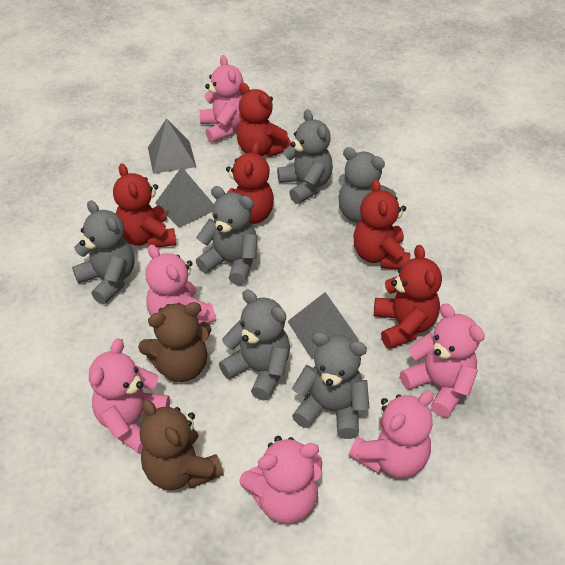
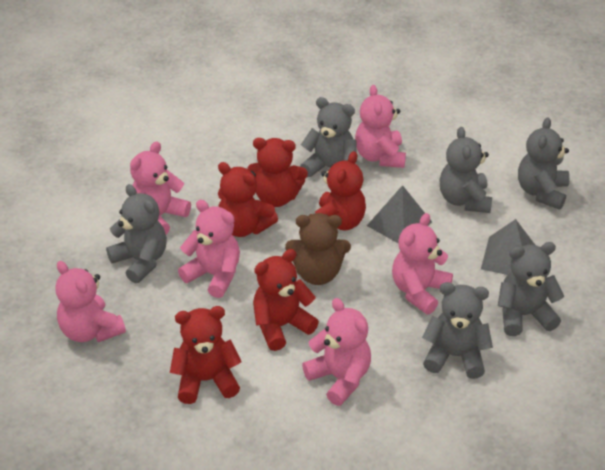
brown teddy bear: [138,302,211,382] [140,399,223,490] = 2 -> [285,213,351,285] = 1
grey pyramid: [148,118,196,174] [155,167,214,228] [287,292,359,359] = 3 -> [367,185,432,243] [481,219,535,275] = 2

